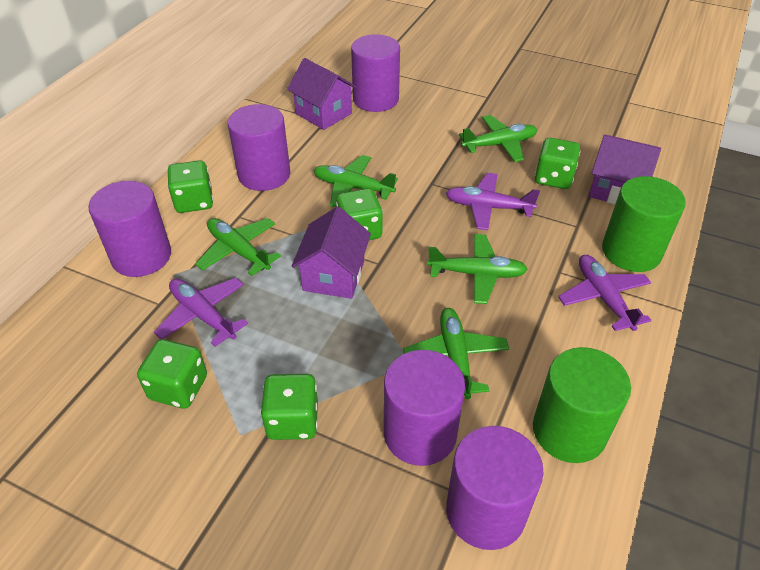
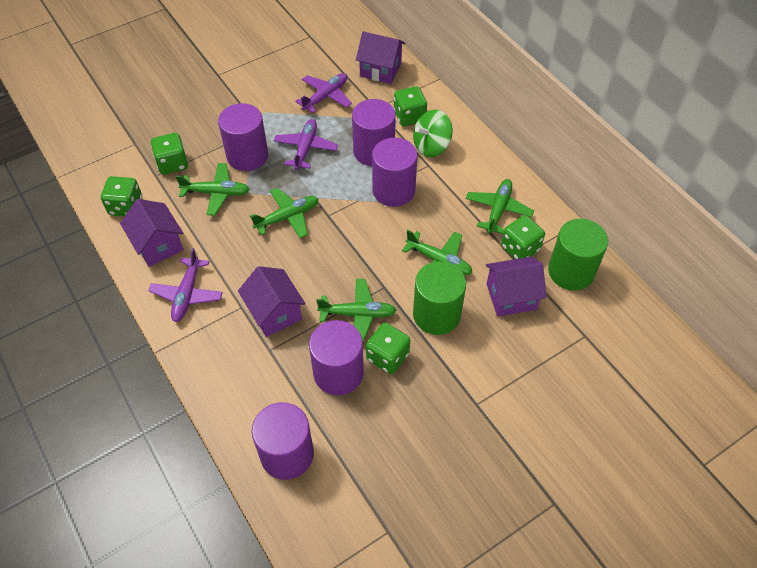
green spinning top: none = 0 -> [413,110,453,157] = 1
purple house: [287,58,357,130] [292,207,371,299] [589,134,661,204] = 3 -> [120,199,184,267] [238,266,305,337] [356,31,405,84] [486,257,547,316] = 4

